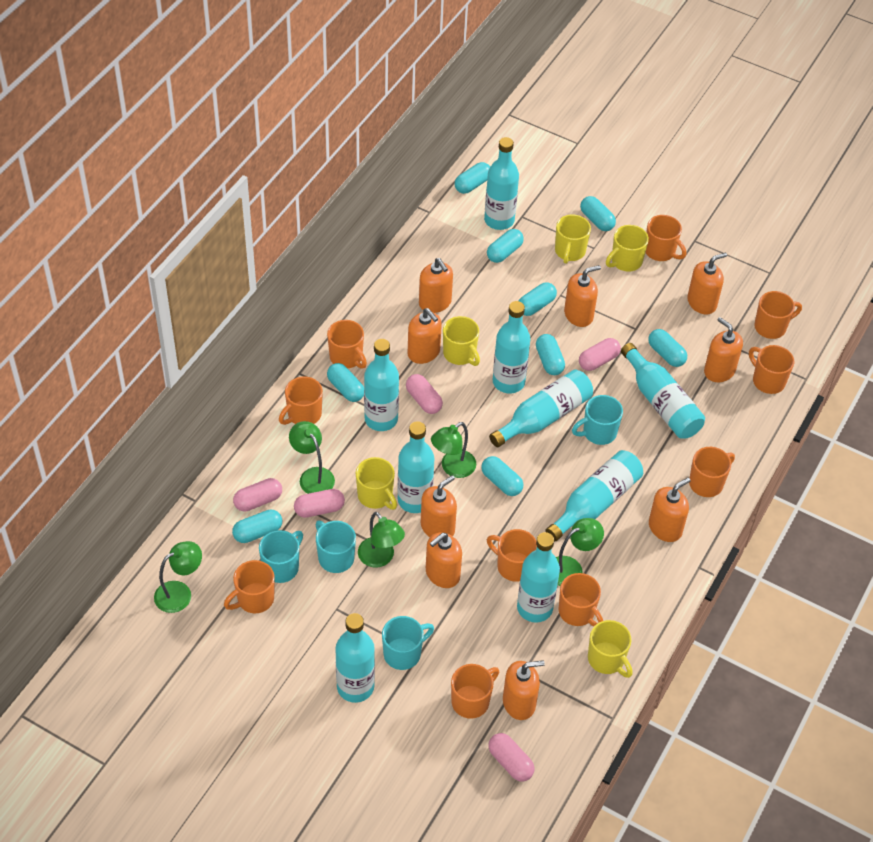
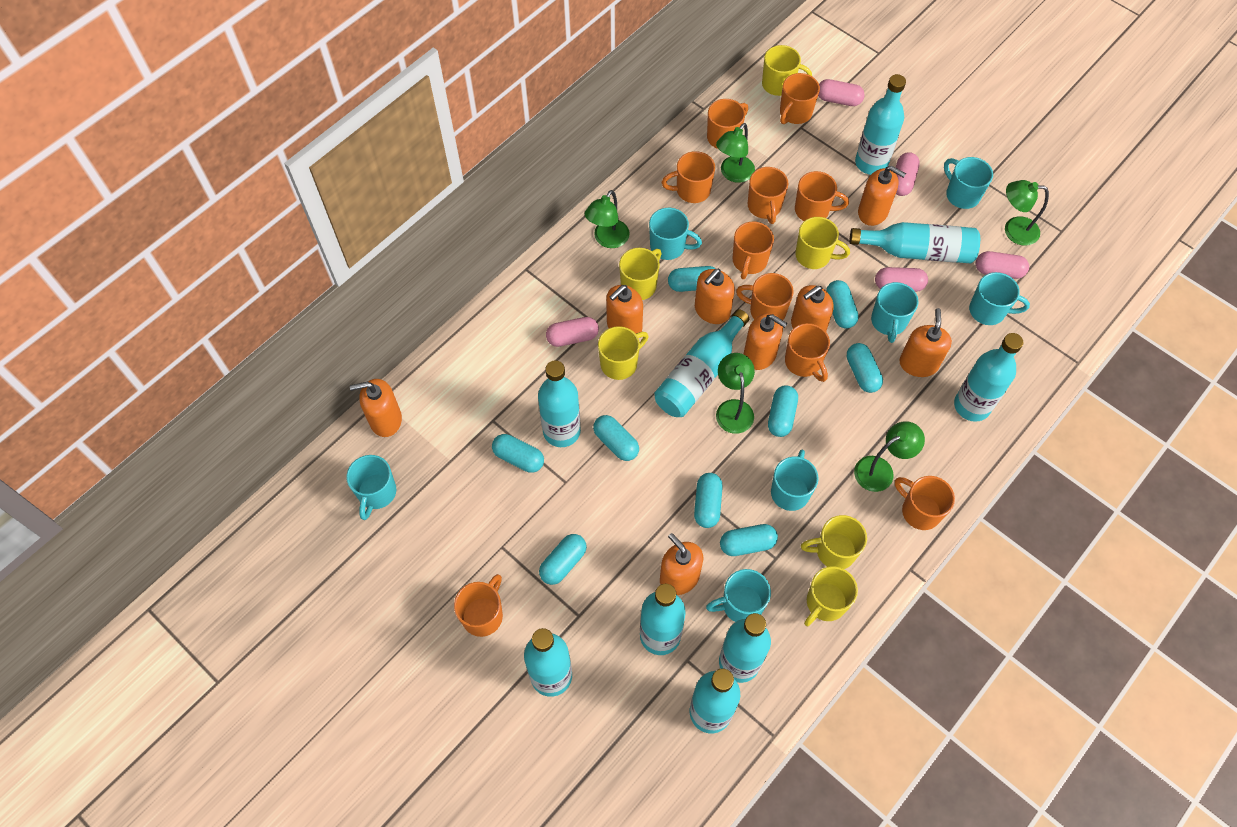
orange soap dispenser: [408,308,442,364] [419,258,453,313] [421,475,457,537] [426,533,462,588] [503,660,545,720] [564,265,601,327] [649,478,691,542] [687,252,727,315] [704,317,743,382] = 9 -> [350,379,402,437] [606,285,643,334] [660,533,703,595] [695,269,735,324] [744,313,788,370] [791,285,834,331] [858,166,906,226] [899,308,952,377] = 8
turquoise mug: [259,530,303,583] [316,521,356,573] [382,616,434,670] [572,395,623,445] = 4 -> [346,455,396,520] [649,208,702,260] [706,569,771,622] [771,450,819,511] [871,282,919,343] [944,157,993,209] [969,272,1030,325] = 7
yellow mug: [356,457,397,510] [443,316,480,366] [555,214,591,264] [588,620,633,678] [606,225,649,272] = 5 -> [598,326,648,380] [619,248,662,300] [762,45,812,96] [795,217,850,269] [801,515,867,569] [804,566,858,626] = 6

